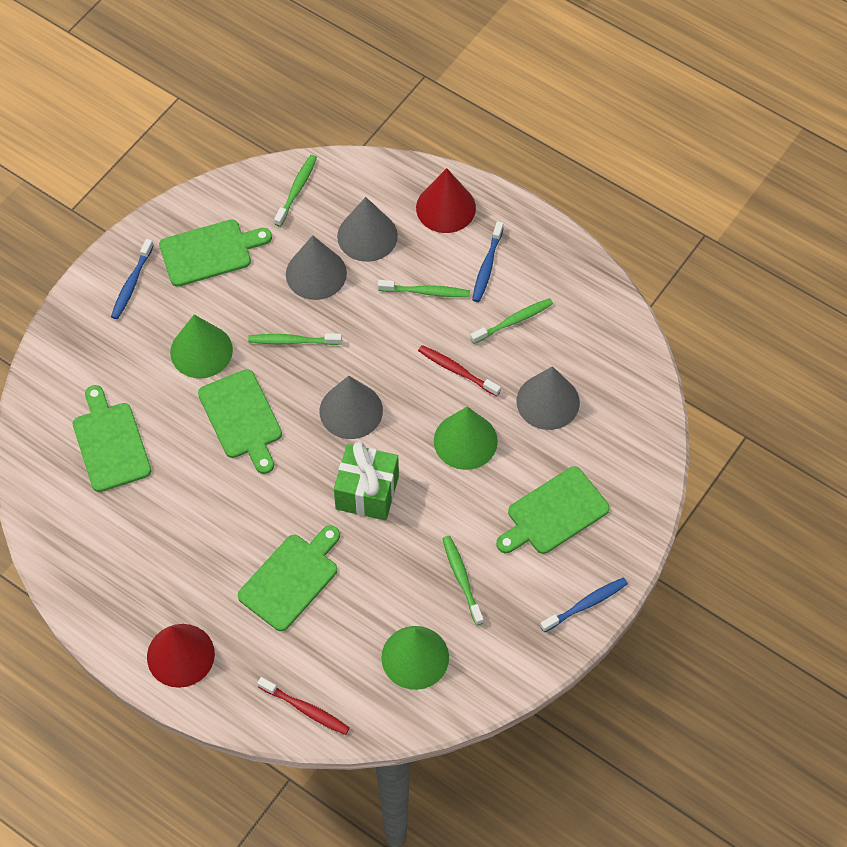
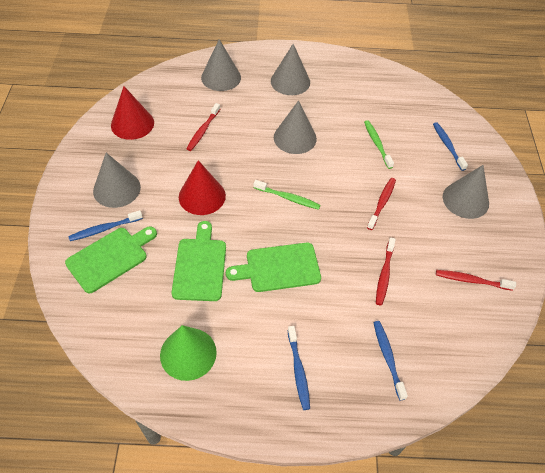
blue toothbrush: [111,239,154,319] [472,221,503,302] [540,577,628,632] = 3 -> [68,210,143,241] [288,326,310,410] [373,321,408,400] [433,122,468,171] = 4
green cone: [170,315,233,378] [381,626,449,690] [434,407,498,470] = 3 -> [160,325,217,381] = 1
green cutting board: [73,385,151,492] [159,220,272,287] [198,369,282,474] [238,525,340,631] [496,466,610,554] = 5 -> [65,226,157,293] [171,221,226,301] [226,243,321,292] = 3
green gift: [334,442,399,521] = 1 -> none = 0
green toothbrush: [248,333,342,345] [274,155,317,227] [378,280,470,297] [442,536,484,625] [470,298,553,344] = 5 -> [254,180,321,210] [364,120,394,169] = 2
grey cone: [286,235,347,300] [320,376,383,439] [337,197,398,262] [517,366,580,430] = 4 -> [93,153,141,208] [201,39,241,91] [271,44,310,95] [274,101,317,154] [443,165,489,219] = 5
red toothbrush: [257,677,350,735] [418,345,501,397] = 2 -> [187,103,220,151] [367,178,396,230] [376,237,396,305] [436,270,516,291] = 4

